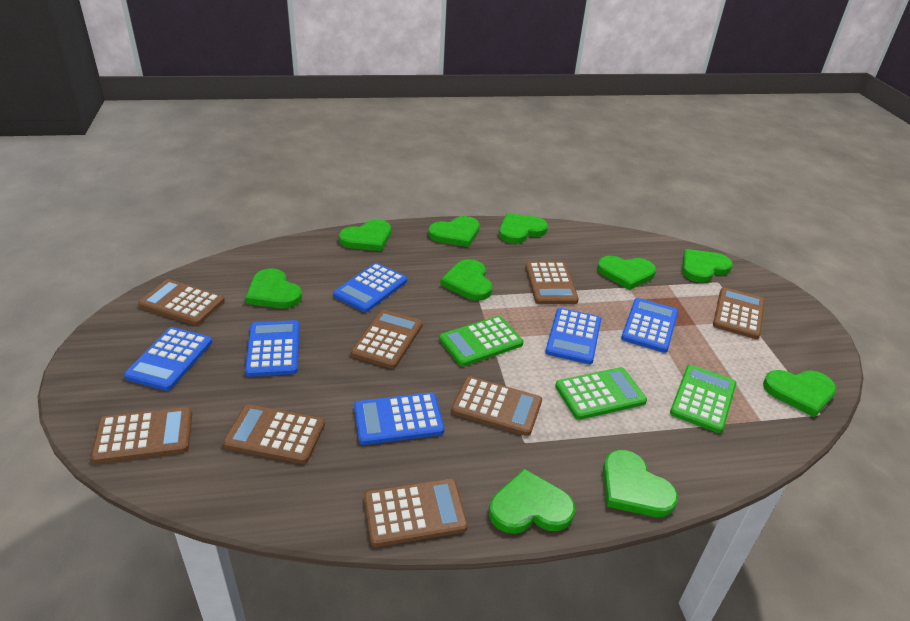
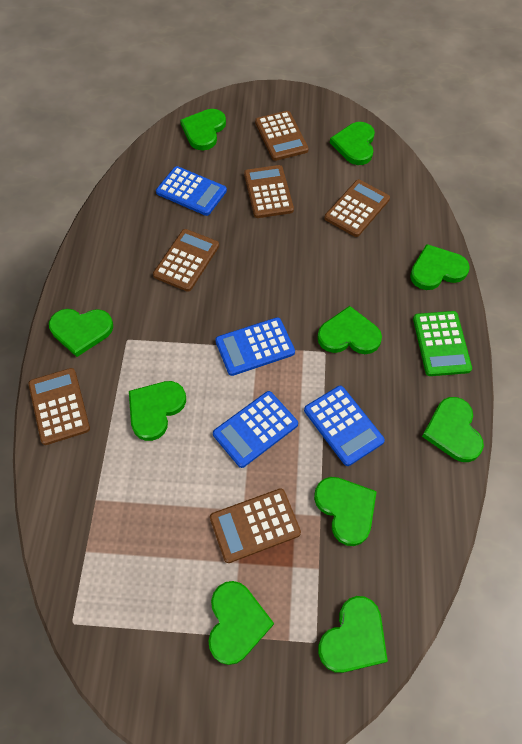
blue calculator: [124,327,212,391] [245,320,300,377] [333,263,407,312] [354,392,444,445] [545,308,601,364] [621,298,678,353] = 6 -> [156,166,227,216] [213,391,298,468] [215,317,295,376] [304,386,385,466] = 4
brown calculator: [91,407,192,463] [138,279,225,325] [223,404,325,464] [351,310,423,369] [364,478,468,547] [451,376,542,436] [525,262,579,304] [713,287,765,339] = 8 -> [28,368,90,445] [153,229,219,292] [210,488,301,563] [244,165,294,218] [255,111,309,161] [324,180,390,237] = 6
green calculator: [439,316,524,366] [555,367,647,420] [670,365,737,433] = 3 -> [413,311,472,376] = 1

